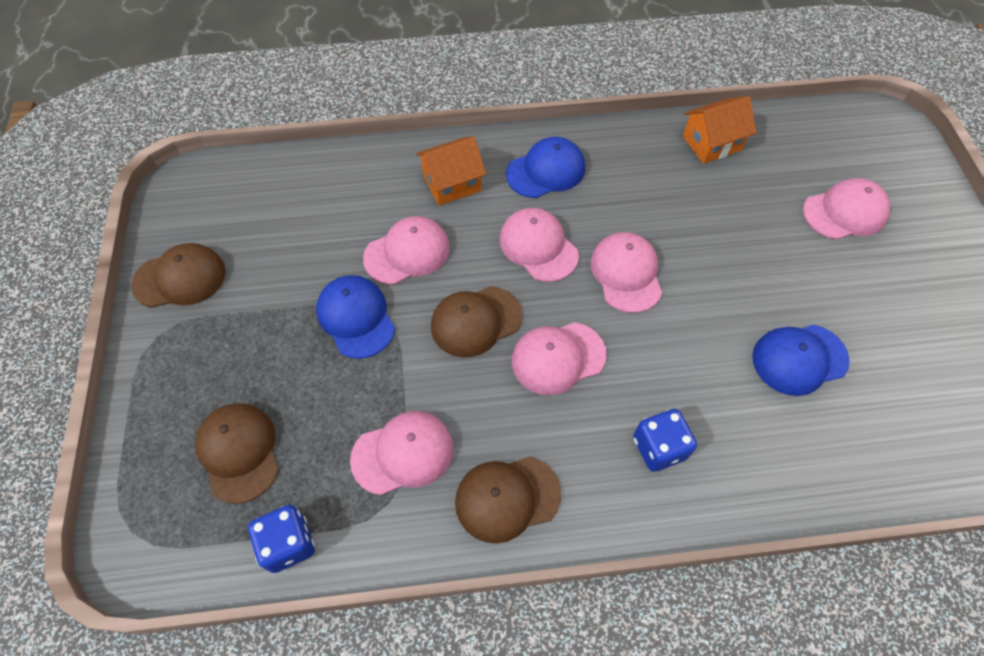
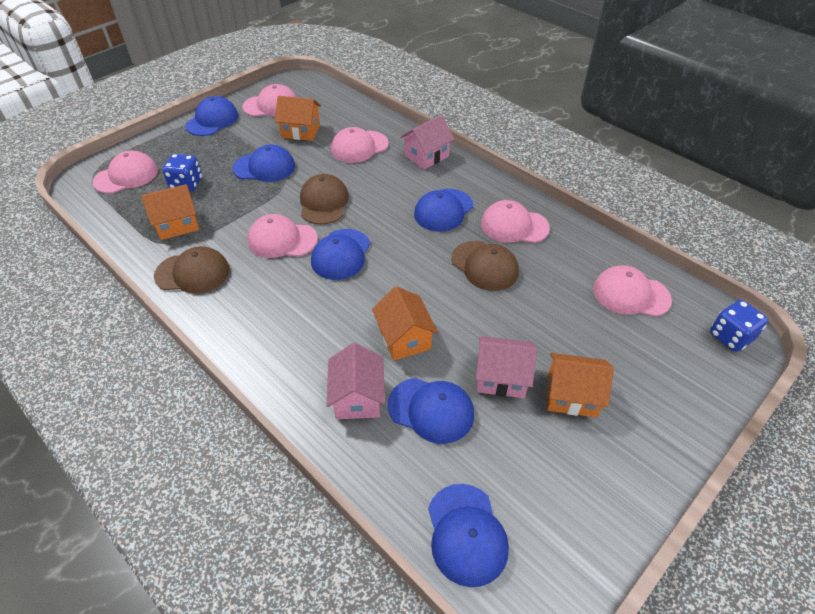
blue cap: [316,275,395,359] [506,137,585,198] [752,325,850,396] = 3 -> [185,96,238,136] [232,144,295,182] [311,229,370,280] [388,378,474,444] [414,189,473,232] [428,484,509,587] = 6
brown cap: [131,243,226,308] [195,404,279,504] [431,286,522,358] [455,456,561,544] = 4 -> [154,246,229,294] [300,174,349,225] [451,241,519,291] = 3
orange house: [416,137,486,206] [683,96,756,164] = 2 -> [141,184,199,240] [275,96,321,141] [372,286,438,361] [547,353,614,418] = 4
pink house: none = 0 -> [327,343,385,419] [400,115,455,170] [476,336,537,398] = 3

